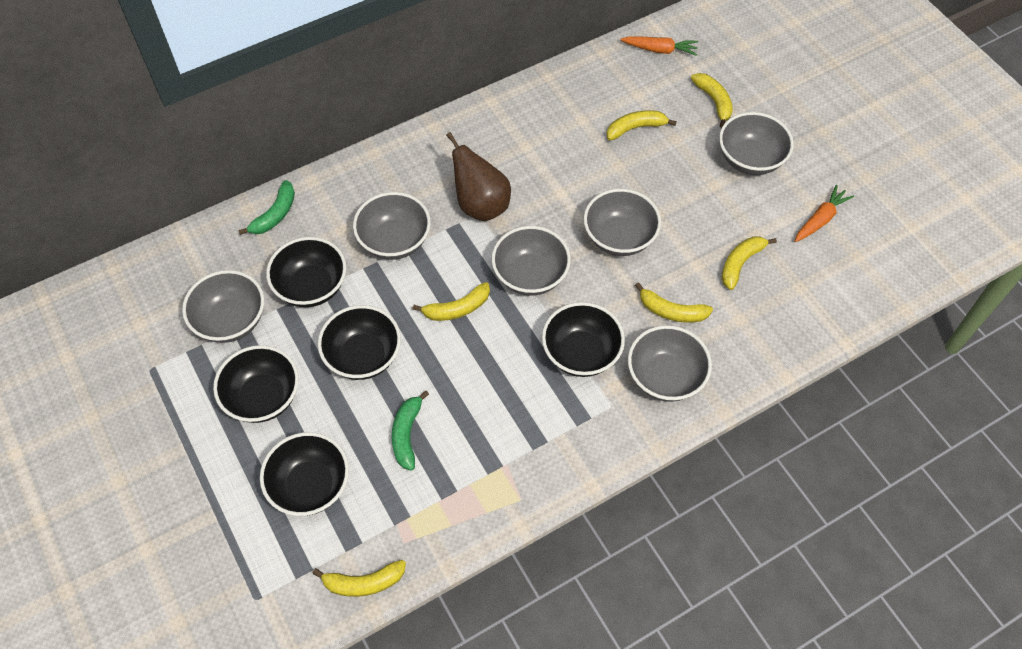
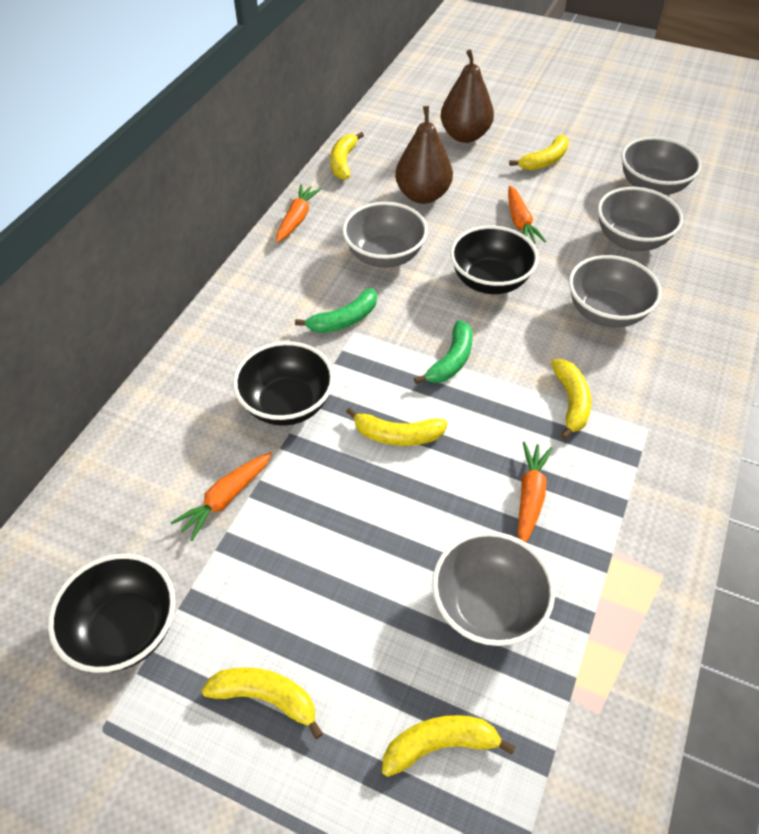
black bowl: [213,345,299,423] [260,432,349,516] [266,237,346,307] [318,305,401,380] [542,302,625,377] = 5 -> [48,554,175,673] [233,341,334,426] [450,226,539,294] = 3
brown pear: [446,132,511,221] = 1 -> [395,106,453,204] [441,49,494,143] = 2
grey bowl: [182,270,264,343] [353,192,431,260] [491,226,571,296] [584,189,661,256] [628,325,712,402] [719,112,794,175] = 6 -> [342,202,428,268] [432,531,555,646] [569,255,662,328] [598,187,683,251] [621,137,702,195] = 5
orange carrot: [620,36,698,56] [795,184,854,242] = 2 -> [171,452,272,541] [276,184,321,243] [508,185,546,244] [518,442,553,543] = 4

